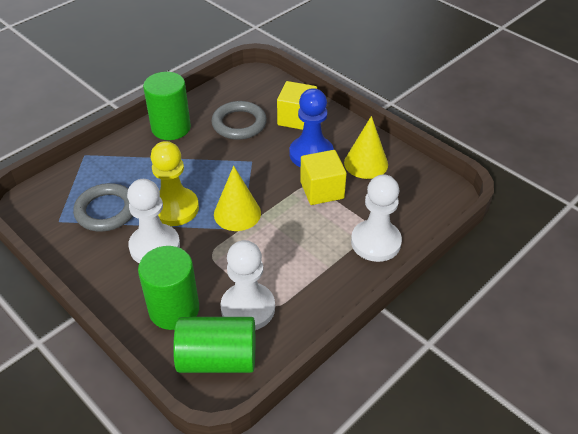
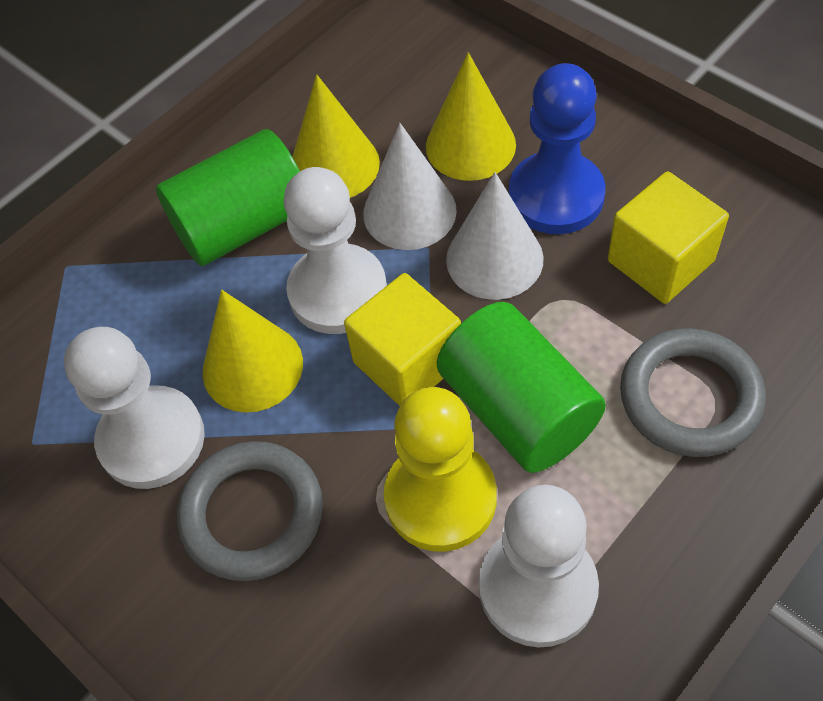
green cylinder: [138,246,199,330] [143,72,191,140] [173,317,255,373] = 3 -> [156,129,300,266] [437,302,606,473] = 2
white cone: none = 0 -> [363,123,457,250] [446,172,544,300] = 2
yellow cone: [214,166,261,231] [344,116,388,179] = 2 -> [203,290,303,413] [292,74,380,198] [426,52,516,181] = 3

